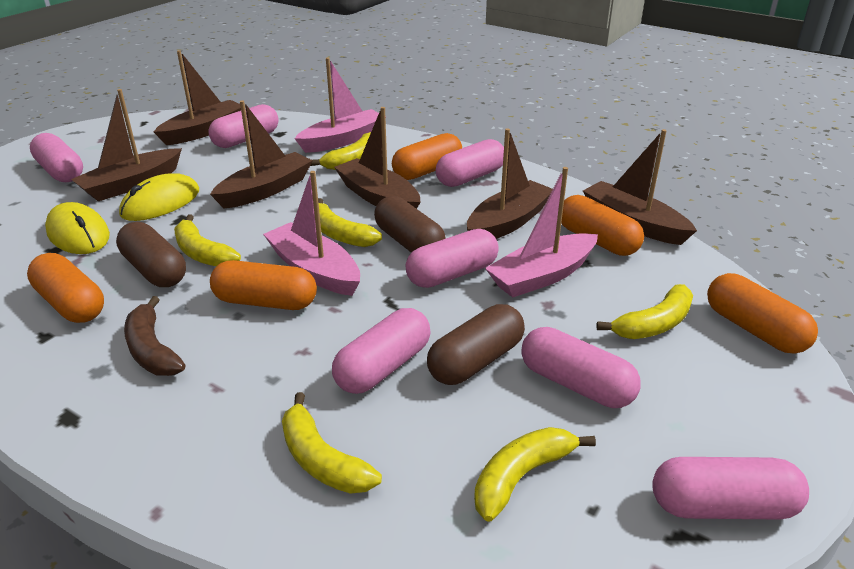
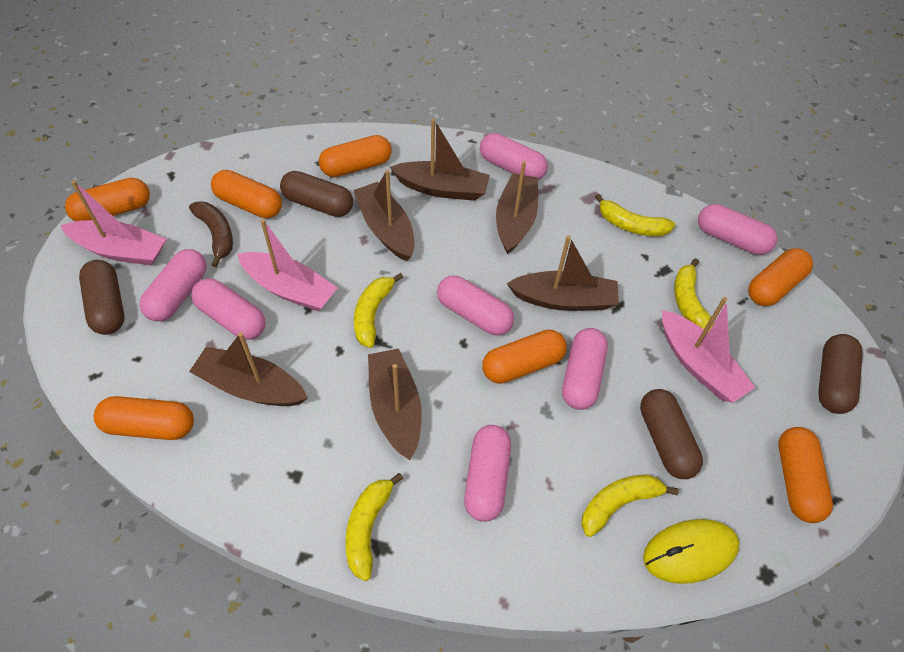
brown capsule: [116,222,186,287] [374,196,446,253] [427,304,525,385] = 3 -> [79,260,124,335] [280,171,353,217] [640,389,703,479] [818,334,863,414] = 4
orange capsule: [27,253,104,323] [210,260,317,310] [392,133,462,180] [561,195,644,256] [707,273,818,353] = 5 -> [65,178,150,221] [94,396,194,440] [211,170,282,218] [319,135,392,177] [482,329,567,384] [748,248,813,306] [778,427,833,523] = 7
yellow banana: [174,214,241,266] [282,392,382,494] [310,132,371,170] [318,198,382,247] [474,427,596,522] [596,284,693,339] = 6 -> [345,473,403,581] [354,273,403,348] [581,475,679,537] [595,194,675,236] [674,258,714,332] = 5
yellow mouse: [45,202,110,254] [119,173,199,221] = 2 -> [643,519,739,584] = 1

